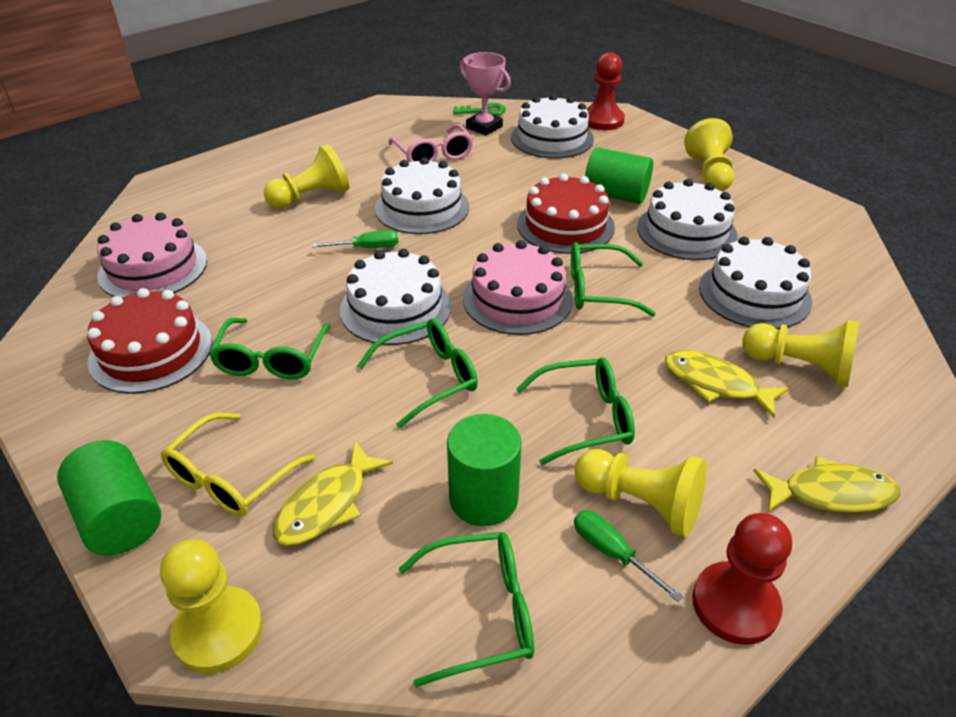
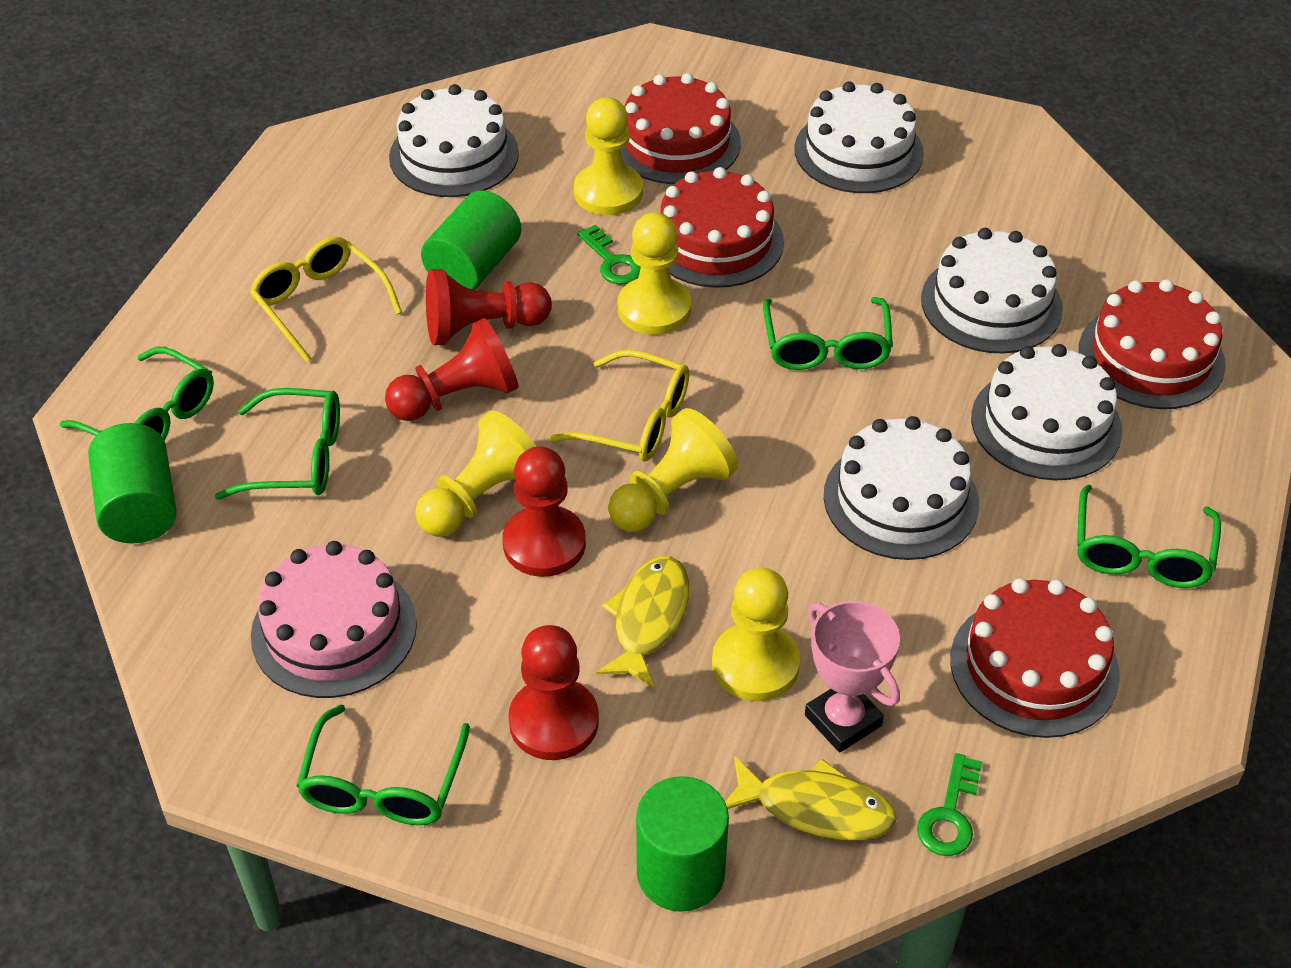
green key: [454,103,506,115] = 1 -> [577,225,641,285] [917,753,982,856] = 2
green screwdriver: [312,230,398,248] [574,511,684,602] = 2 -> none = 0
pink cake: [97,212,207,298] [463,240,573,335] = 2 -> [251,541,417,698] = 1
pink glasses: [388,124,473,162] = 1 -> none = 0
red cake: [87,288,212,394] [517,174,615,254] = 2 -> [621,73,741,184] [661,167,784,288] [950,578,1120,738] [1079,279,1226,409] = 4
red pawn: [586,52,625,130] [692,513,792,645] = 2 -> [385,318,518,421] [426,269,552,345] [503,446,586,577] [508,625,599,760] = 4
yellow fish: [273,441,393,546] [665,350,789,418] [753,456,901,513] = 3 -> [596,556,689,689] [725,756,896,840] = 2
yellow glasses: [161,412,315,517] = 1 -> [250,237,402,362] [549,350,690,462] = 2

